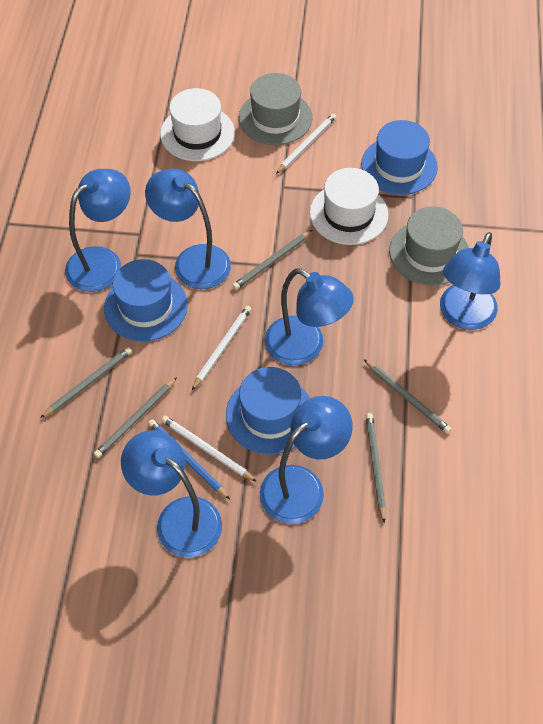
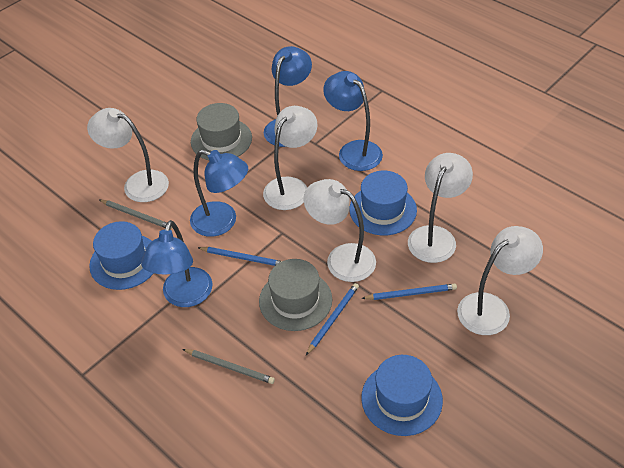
blue lamp: [65,169,131,292] [121,430,222,557] [145,169,231,289] [260,396,353,524] [265,268,354,365] [440,232,501,330] = 6 -> [141,220,213,307] [190,150,248,237] [264,46,312,147] [323,71,383,171] = 4
blue pencil: [148,419,230,500] = 1 -> [198,247,282,266] [306,283,359,355] [361,284,457,300] = 3
grey pencil: [40,347,132,418] [94,377,177,458] [232,230,312,290] [364,359,451,434] [366,413,386,523] = 5 -> [100,200,172,228] [182,349,275,384] = 2
white hat: [160,88,235,161] [310,168,388,245] = 2 -> none = 0
white lamp: none = 0 -> [87,108,169,202] [263,106,318,210] [304,179,376,282] [408,153,473,263] [457,226,543,335] = 5
white pencil: [161,416,257,482] [192,305,251,390] [276,113,336,174] = 3 -> none = 0

